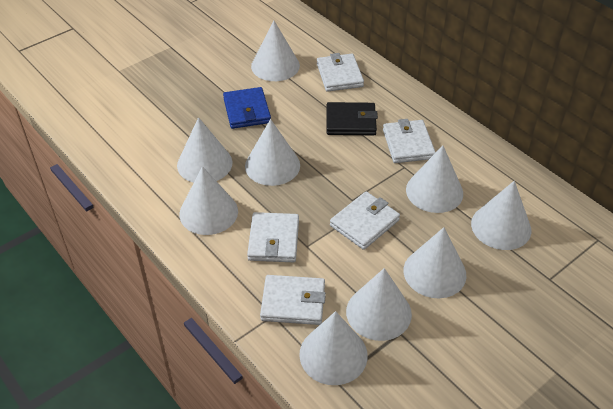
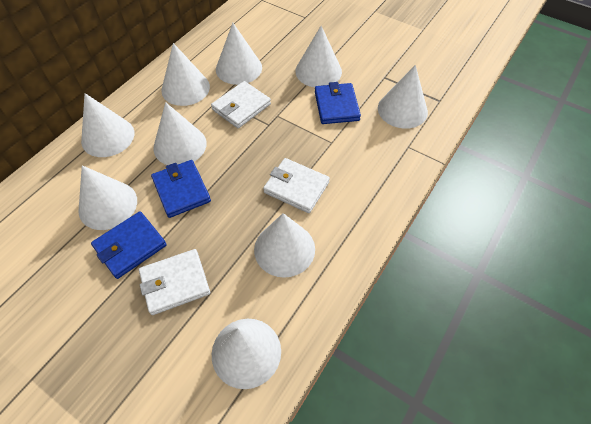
black wallet: [327,102,378,135] = 1 -> none = 0
blue wallet: [223,87,271,129] = 1 -> [91,211,167,279] [151,160,211,218] [315,82,361,124] = 3
white wallet: [247,212,299,262] [260,275,326,325] [317,53,364,92] [330,191,400,250] [383,119,436,163] = 5 -> [139,249,210,315] [211,81,271,128] [263,158,330,213] = 3

